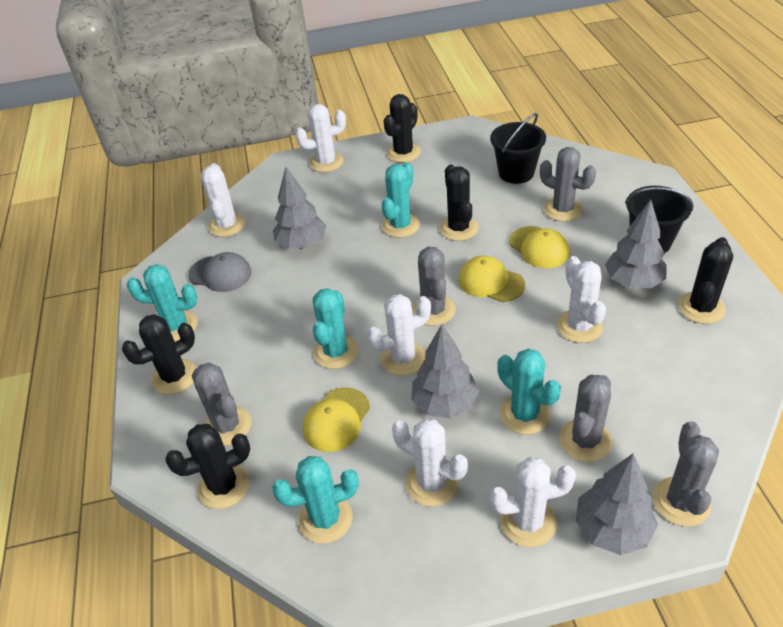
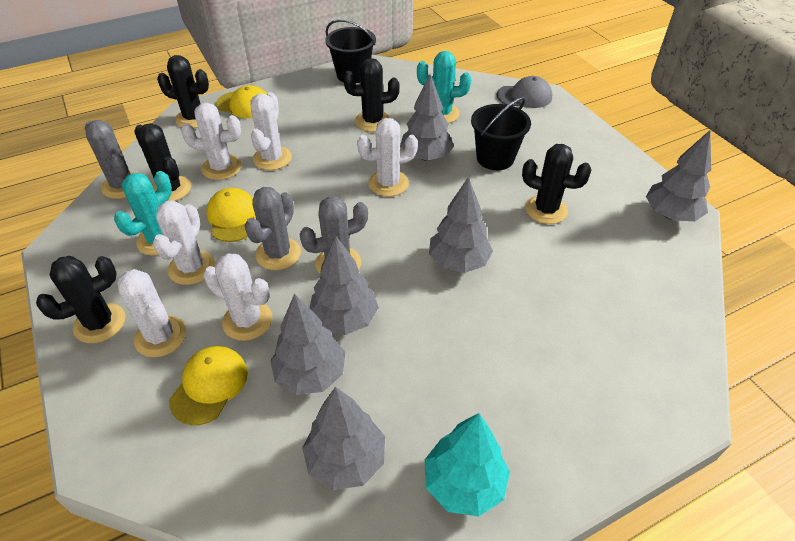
grey cactus: [192,363,251,446] [412,247,456,326] [540,147,596,222] [559,375,613,462] [653,422,719,527] = 5 -> [85,120,135,199] [245,187,301,270] [299,197,368,274] = 3
grey tree: [273,167,326,249] [412,324,479,419] [576,454,658,555] [605,200,667,288] = 4 -> [270,293,346,395] [302,387,385,490] [310,236,379,335] [400,74,454,161] [429,177,493,273] [646,130,711,221] = 6
turquoise cactus: [127,264,198,341] [272,456,359,544] [313,288,358,369] [382,162,420,238] [497,349,561,435] = 5 -> [114,171,172,256] [417,51,471,123] = 2
turquoise tree: none = 0 -> [425,413,510,516] = 1

